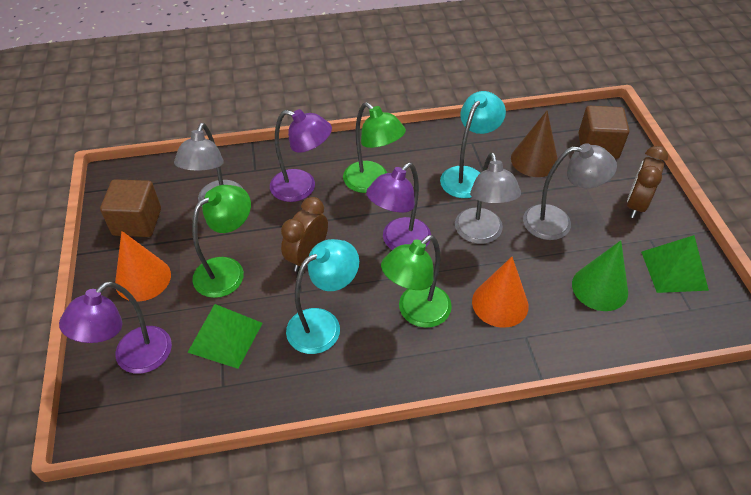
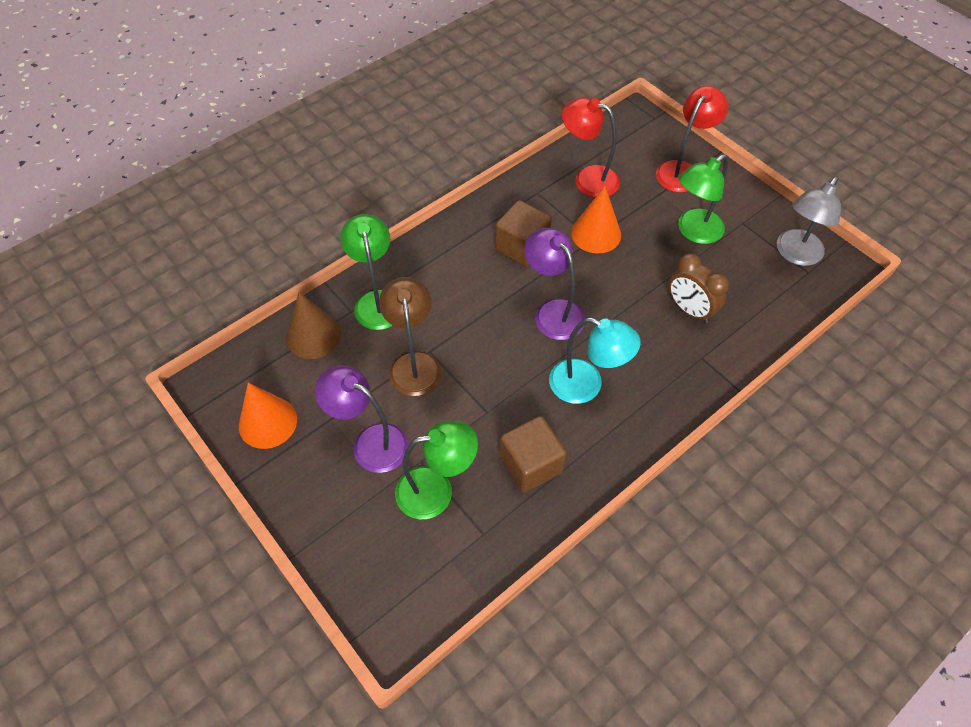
brown clock: [281,197,328,272] [627,146,668,218] = 2 -> [669,254,729,323] = 1
brown lamp: none = 0 -> [379,277,441,396] = 1
green cone: [572,240,628,311] = 1 -> none = 0
green pyramid: [187,304,263,369] [641,235,709,293] = 2 -> none = 0
grey lamp: [174,123,243,207] [455,152,521,244] [523,143,617,240] = 3 -> [777,177,841,266] = 1
purple lamp: [59,281,172,374] [270,109,332,202] [366,163,431,250] = 3 -> [315,365,409,473] [524,228,585,340] = 2
red lamp: none = 0 -> [562,97,620,198] [656,86,729,193] = 2
turquoise lamp: [286,239,359,354] [440,91,506,198] = 2 -> [549,318,641,404] = 1

